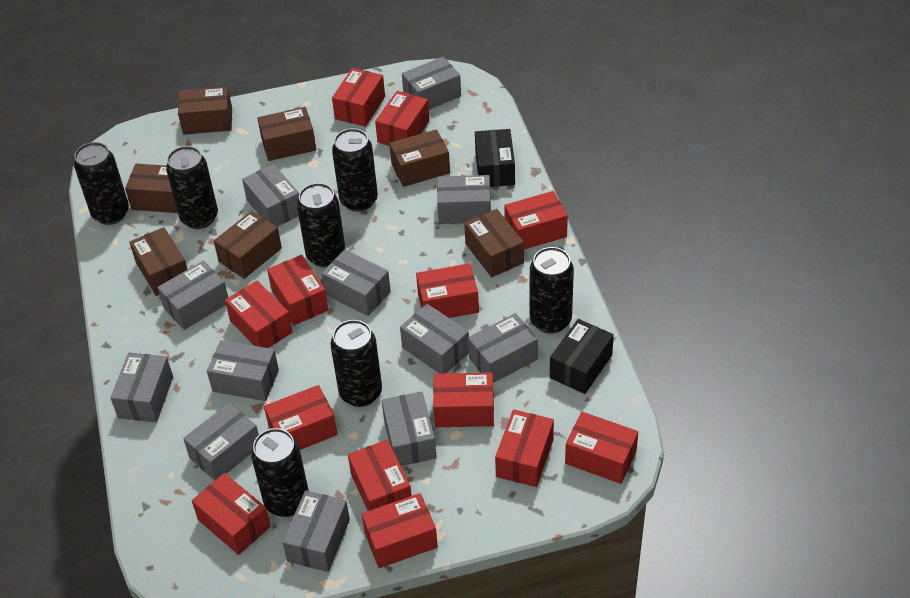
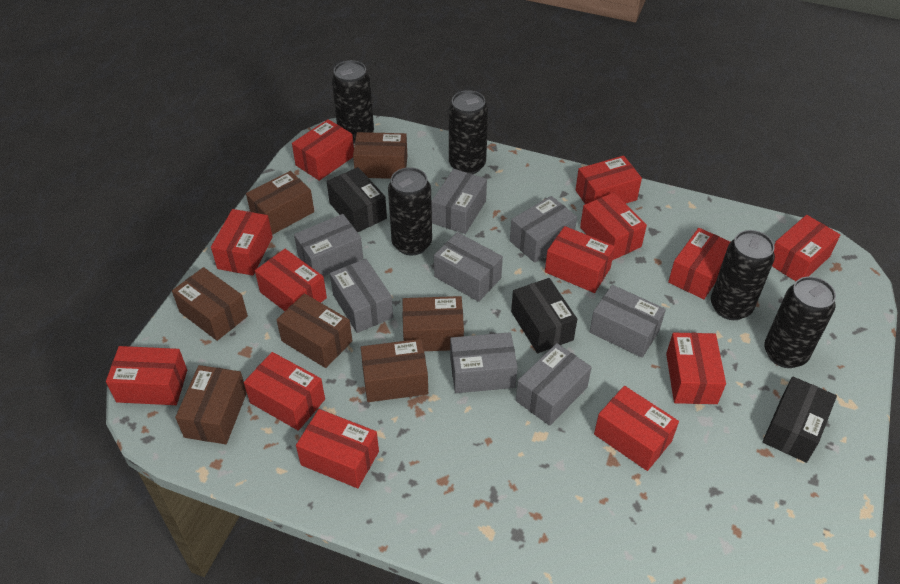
black box: [475,129,515,187] [550,319,614,394] = 2 -> [327,167,387,232] [511,278,577,353] [762,376,837,463] = 3
black can: [74,142,129,225] [166,146,218,229] [251,428,309,517] [297,183,345,267] [331,320,382,407] [332,128,378,212] [530,247,574,334] = 7 -> [332,60,374,143] [388,167,432,256] [449,90,488,174] [711,230,775,320] [764,277,836,368] = 5
grey box: [110,353,173,422] [158,260,228,330] [183,403,259,481] [207,340,279,401] [242,164,299,227] [282,490,350,572] [322,249,391,316] [381,391,437,466] [400,304,469,374] [402,56,461,110] [437,175,491,224] [468,313,538,383] = 12 -> [294,214,363,277] [330,259,393,333] [431,169,487,234] [434,232,503,302] [450,332,518,393] [510,196,577,263] [516,343,592,426] [590,285,666,358] = 8

